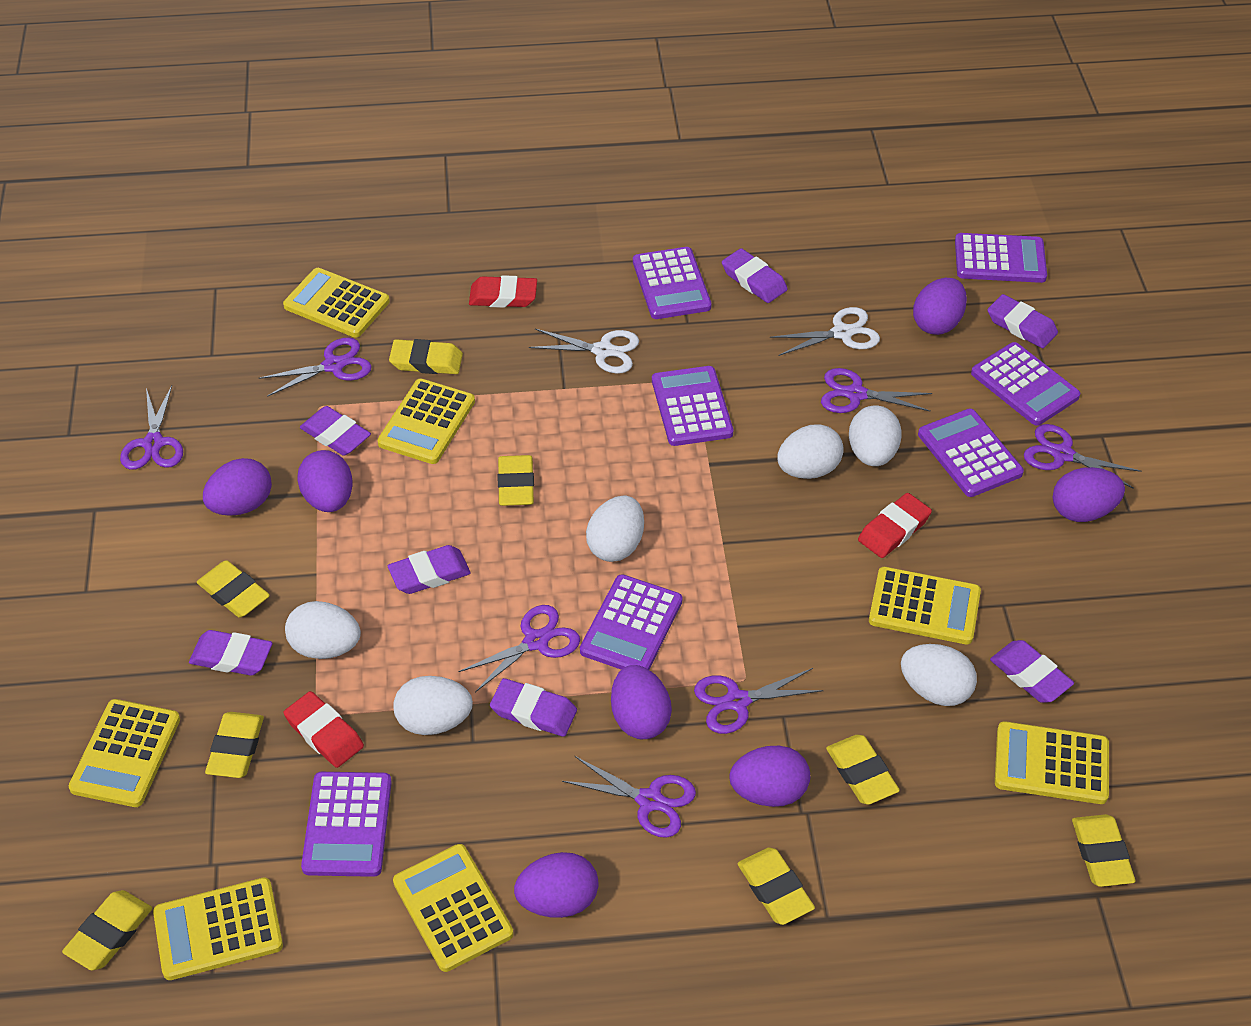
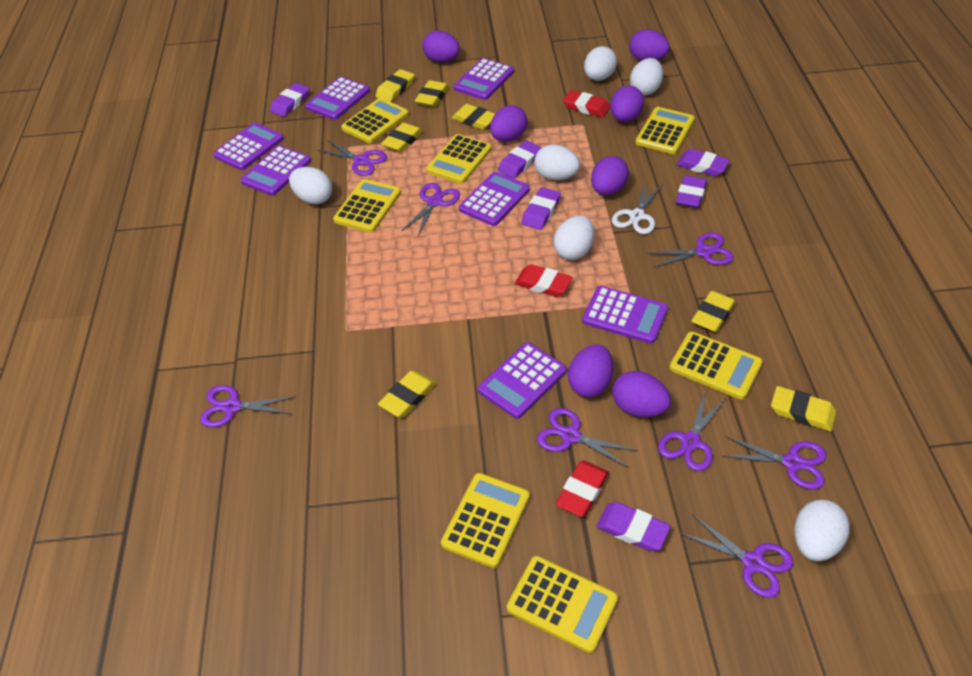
purple eraser: [189,630,273,676] [300,406,371,456] [388,545,471,594] [490,678,577,737] [722,248,788,303] [987,294,1058,348] [990,640,1074,703] = 7 -> [270,83,310,117] [498,140,542,179] [521,187,561,230] [596,502,671,551] [676,149,730,176] [676,175,707,208] = 6
purple scissors: [120,385,183,470] [259,337,372,397] [458,605,580,692] [562,756,696,838] [694,668,823,734] [821,368,932,413] [1024,424,1141,489] = 7 -> [200,385,295,427] [317,140,387,176] [401,183,460,236] [537,408,638,468] [647,233,734,268] [658,392,727,471] [680,514,793,598] [722,436,826,489] = 8
white scissors: [529,329,639,374] [770,307,880,356] = 2 -> [612,181,663,234] = 1
yellow eraser: [62,890,152,971] [197,560,270,618] [205,712,264,778] [389,339,463,374] [498,455,534,506] [738,847,815,925] [826,734,900,805] [1072,814,1136,887] = 8 -> [376,69,414,102] [378,371,436,417] [381,123,423,152] [415,80,449,107] [452,104,495,130] [691,291,736,332] [771,386,836,431] = 7

